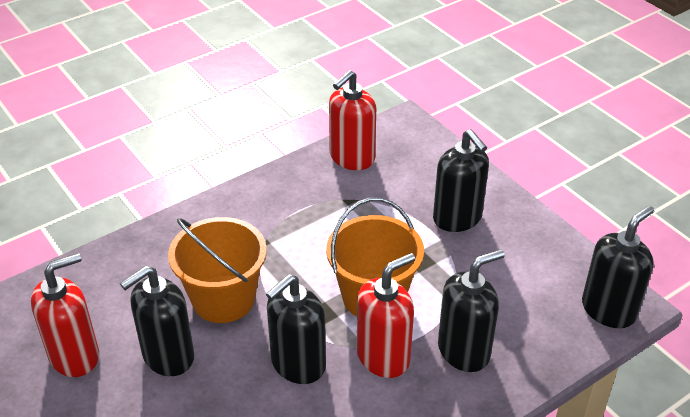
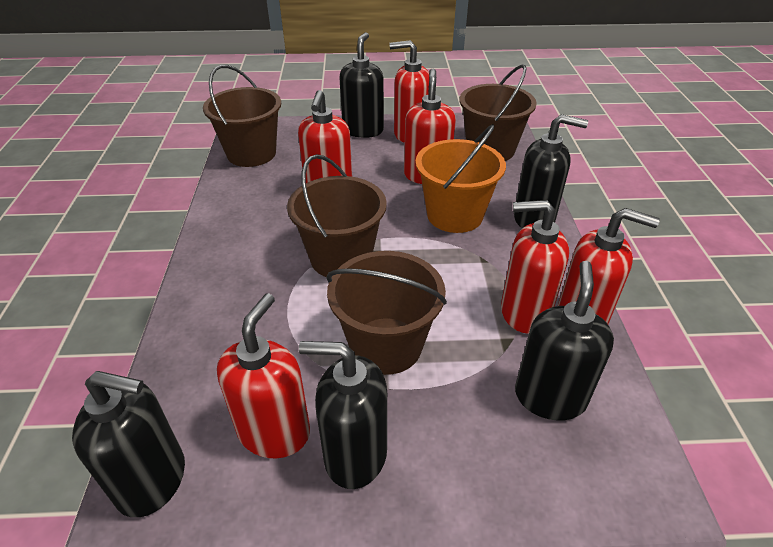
brown bucket: none = 0 -> [203,65,281,167] [287,154,387,277] [326,251,447,375] [460,64,537,161] = 4
orange bucket: [168,217,267,323] [326,198,424,317] = 2 -> [416,124,506,233] = 1
red soap dispenser: [31,253,99,377] [329,70,376,170] [357,253,415,378] = 3 -> [217,293,310,459] [298,90,352,183] [389,40,429,143] [404,69,456,184] [501,200,569,334] [558,208,660,324] = 6

